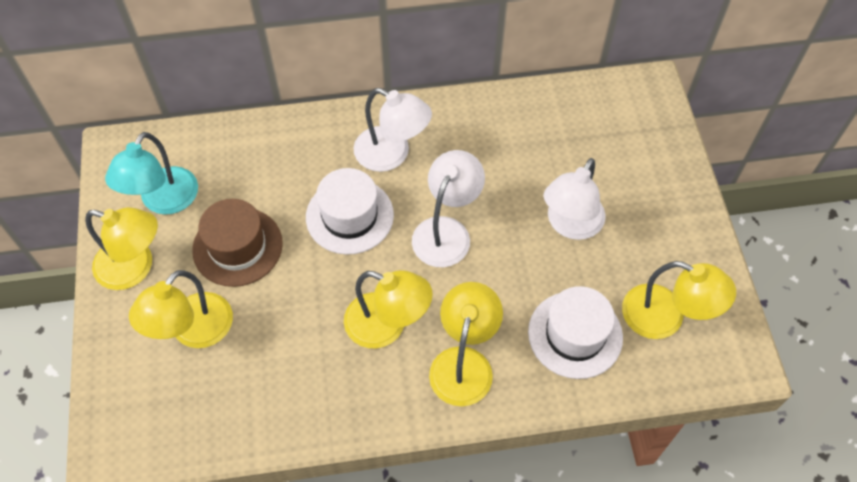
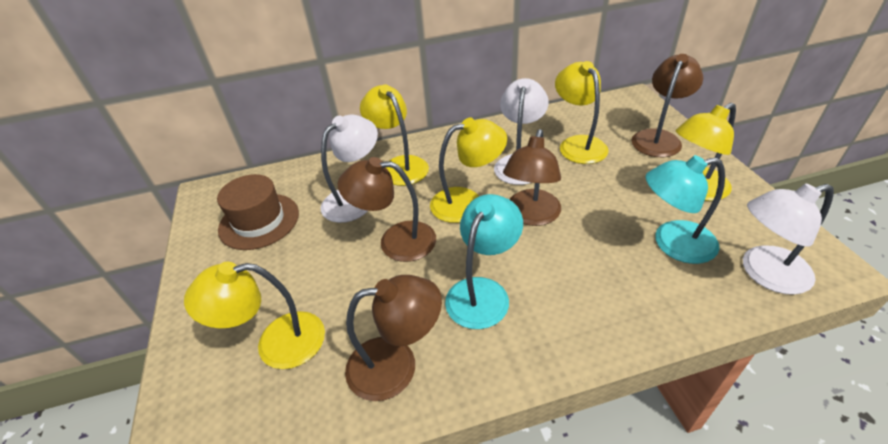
brown lamp: none = 0 -> [338,157,436,262] [345,275,442,401] [503,129,561,226] [631,54,703,157] = 4
turquoise lamp: [105,132,198,214] = 1 -> [445,194,523,329] [645,155,725,264] = 2
white hat: [306,168,394,255] [528,286,623,379] = 2 -> none = 0

